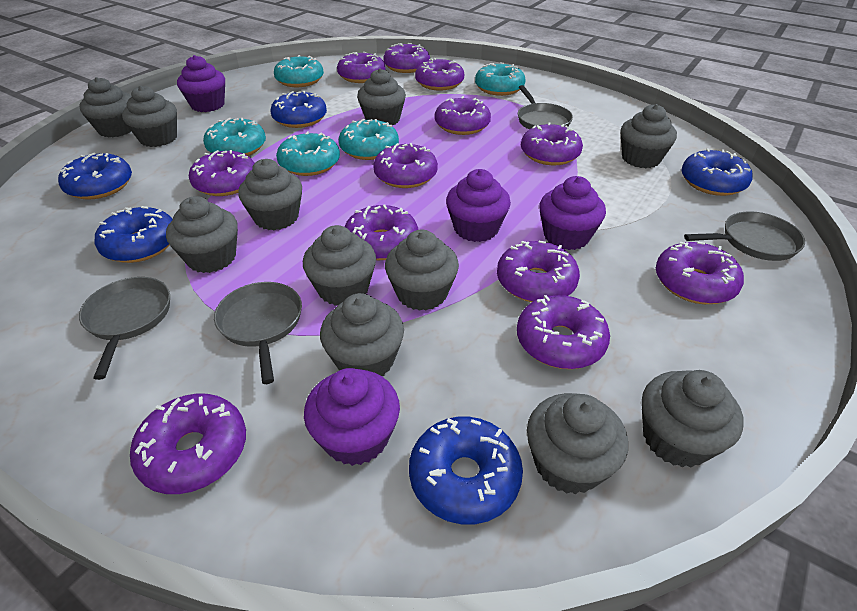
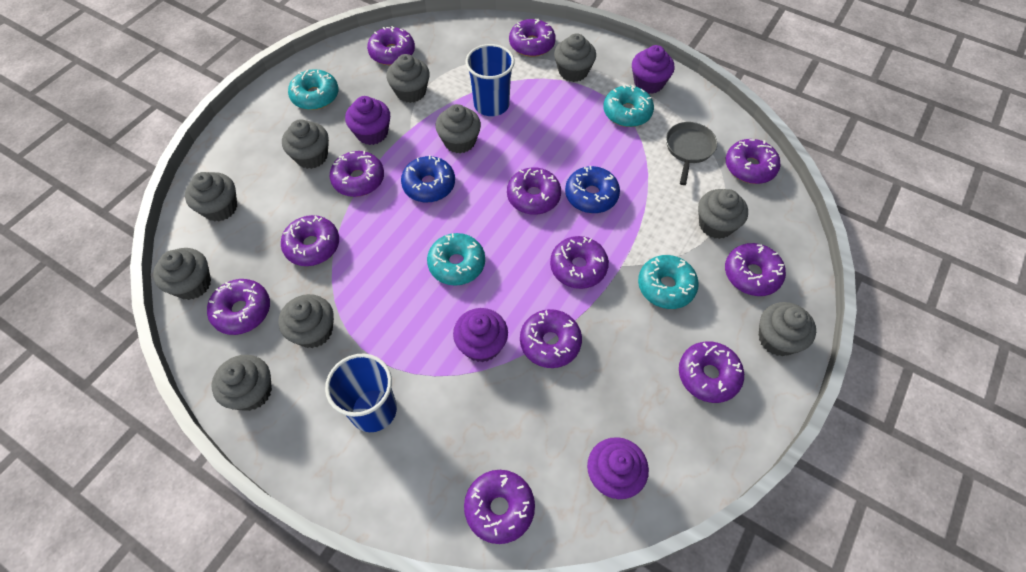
blue cup: none = 0 -> [325,354,397,432] [465,44,515,116] = 2
blue donut: [58,153,132,199] [94,206,173,263] [270,91,327,128] [409,417,523,524] [682,148,753,196] = 5 -> [401,155,455,203] [565,166,620,213] = 2
grey cupcake: [79,77,132,138] [122,85,177,147] [166,196,238,273] [238,159,302,230] [303,225,376,306] [320,293,404,376] [357,68,406,126] [385,230,459,311] [527,393,628,494] [620,104,677,168] [642,370,744,468] = 11 -> [153,248,211,300] [185,172,237,222] [212,355,272,411] [278,294,334,348] [282,119,329,169] [386,54,430,103] [435,104,481,154] [554,33,596,82] [698,189,748,239] [759,302,816,356] = 10
grey pan: [79,277,170,380] [214,282,302,384] [518,85,573,129] [684,211,805,261] = 4 -> [666,122,717,185] = 1
turquoise donut: [203,118,266,156] [274,55,324,87] [276,131,340,176] [339,119,399,160] [475,63,525,96] = 5 -> [288,69,339,110] [427,233,485,286] [603,85,654,127] [638,255,699,309] = 4

